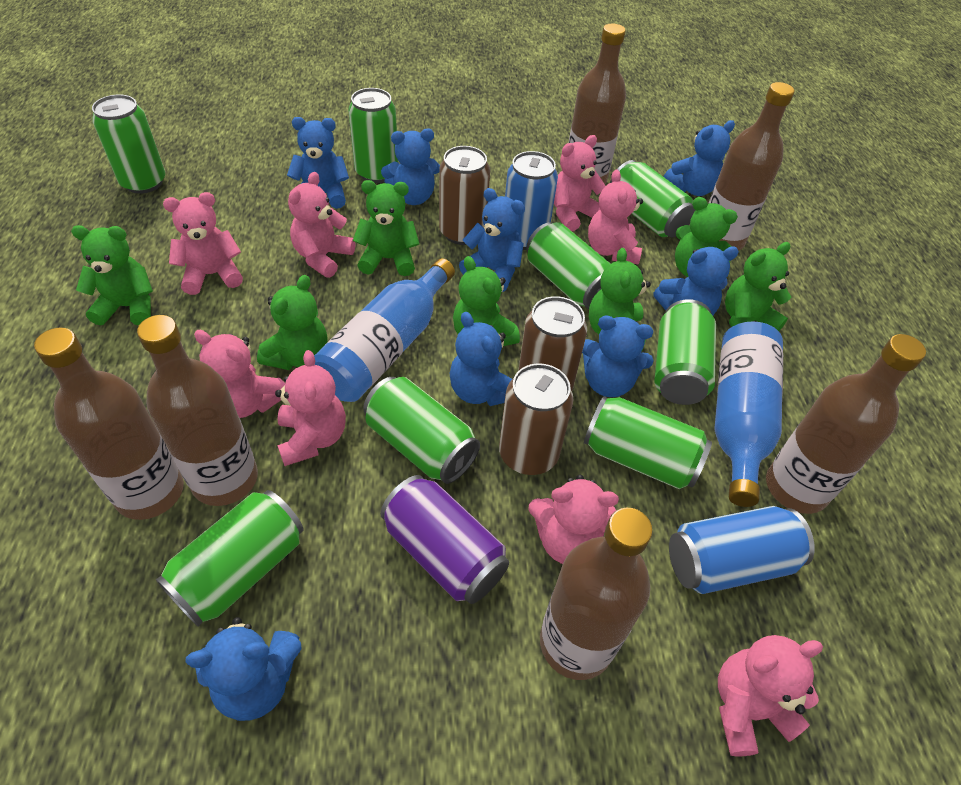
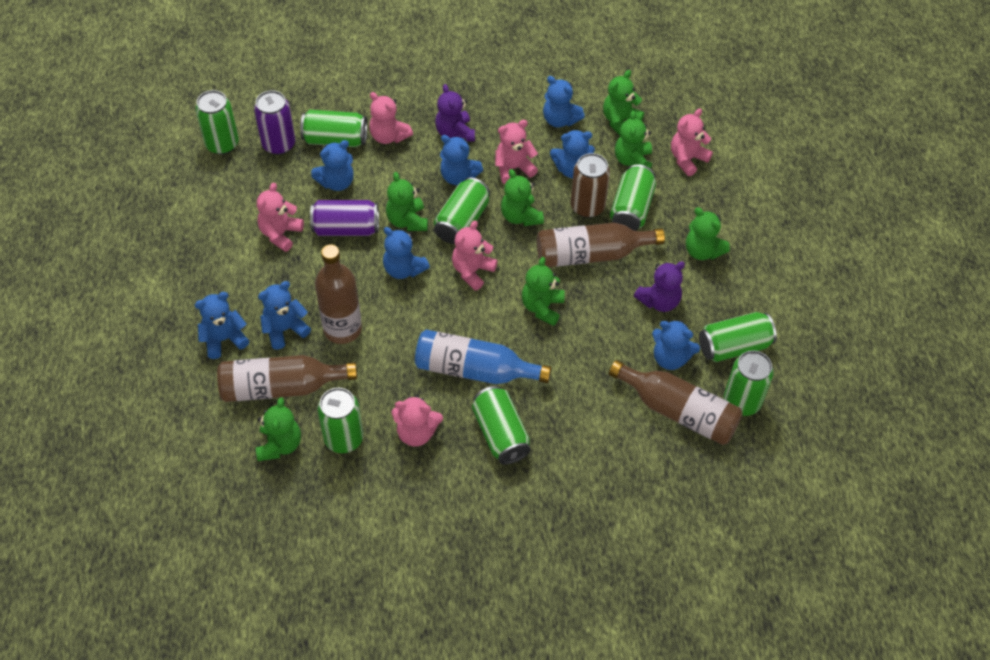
blue bottle: [314,258,455,402] [714,321,783,507] = 2 -> [415,329,551,384] = 1
blue can: [505,151,558,250] [669,506,815,594] = 2 -> none = 0
brown bottle: [34,328,184,520] [137,315,258,506] [540,508,653,680] [569,24,626,184] [708,82,795,251] [766,334,926,514] = 6 -> [217,355,357,402] [315,244,362,344] [537,223,665,267] [609,360,743,445] = 4
brown can: [439,146,490,245] [499,363,573,475] [518,296,587,391] = 3 -> [571,153,610,218] = 1
pink teddy bear: [163,192,243,295] [194,330,285,418] [275,350,346,466] [288,172,356,278] [528,475,619,564] [554,135,606,232] [588,170,643,264] [718,635,823,756] = 8 -> [257,183,304,252] [369,92,413,144] [391,394,443,447] [452,220,498,291] [495,120,538,184] [671,108,713,176] = 6
purple can: [380,475,509,604] = 1 -> [254,90,295,155] [310,200,379,236] = 2
purple teddy bear: none = 0 -> [435,84,475,142] [634,261,685,312] = 2

